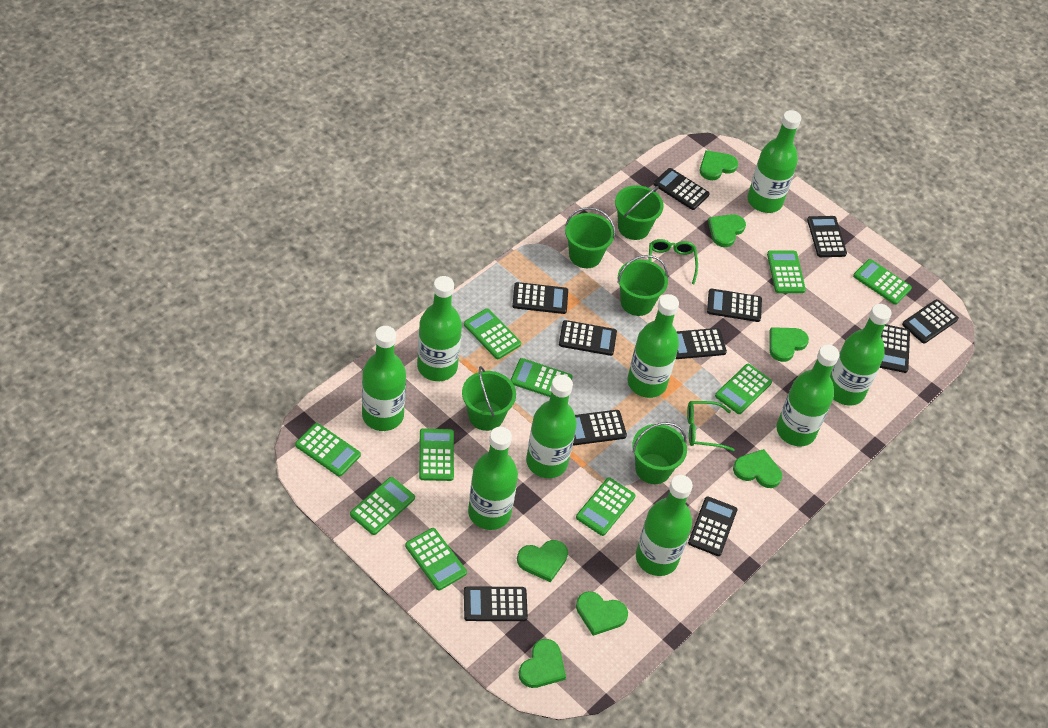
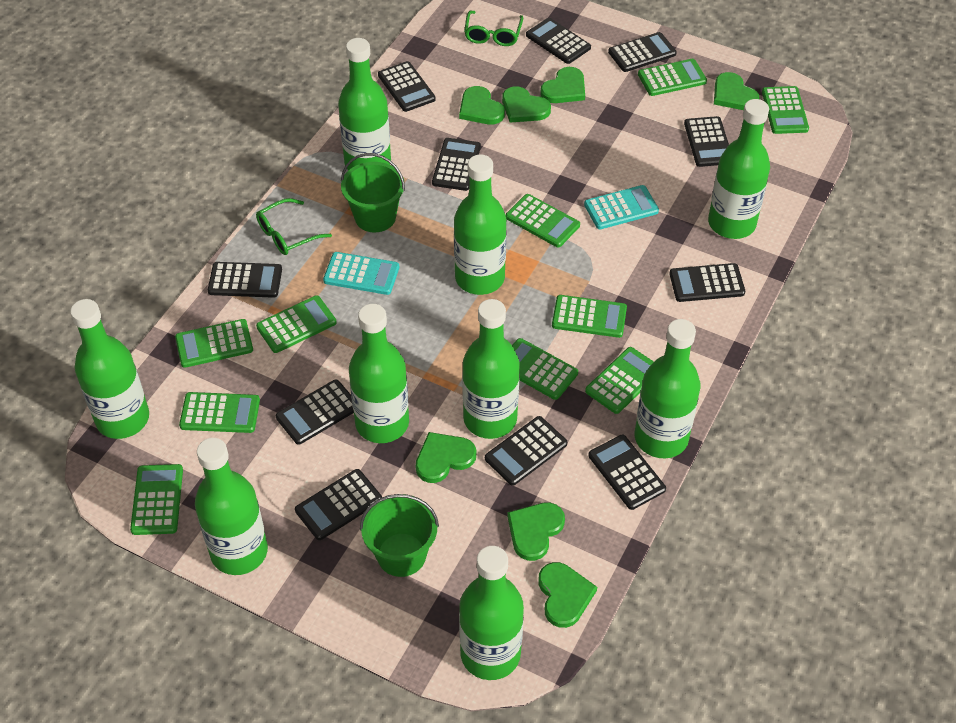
green bucket: [462,366,516,431] [565,207,616,268] [615,185,664,240] [617,255,668,316] [632,422,687,484] = 5 -> [341,153,405,233] [360,494,439,577] = 2
turquoise calculator: none = 0 -> [323,252,399,295] [584,185,659,229] = 2

